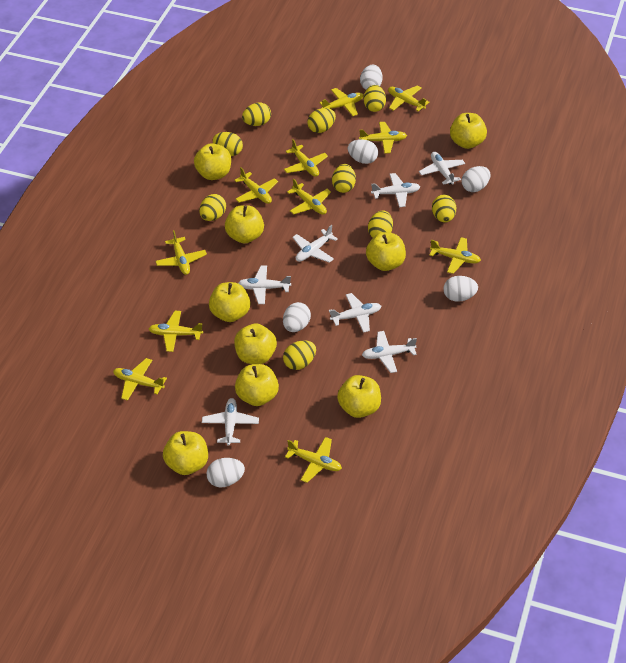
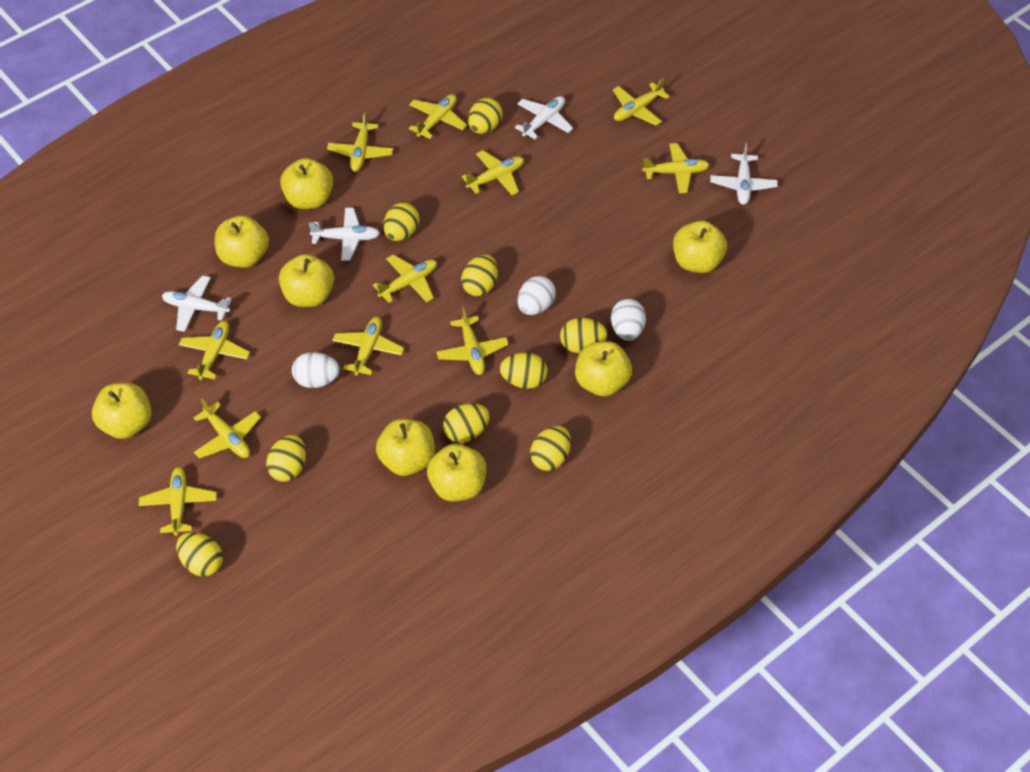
white egg: [206,458,245,487] [283,302,311,332] [348,139,378,164] [360,65,382,90] [443,276,478,302] [462,166,491,192] = 6 -> [292,352,340,388] [518,276,556,315] [611,299,646,341] = 3
white plane: [202,398,259,446] [238,266,291,304] [292,225,338,263] [329,293,381,333] [362,331,417,373] [371,173,420,207] [419,152,465,185] = 7 -> [162,275,232,332] [308,208,380,261] [515,96,573,139] [710,143,778,205] = 4
yellow apple: [163,431,208,475] [194,143,231,180] [209,282,250,322] [225,205,264,243] [234,323,277,364] [235,364,279,406] [337,375,381,418] [366,232,406,271] [450,113,487,149] = 9 -> [92,383,152,439] [215,215,269,268] [279,254,334,307] [280,158,333,209] [376,419,435,476] [427,444,486,501] [575,341,632,397] [673,221,727,273] = 8

